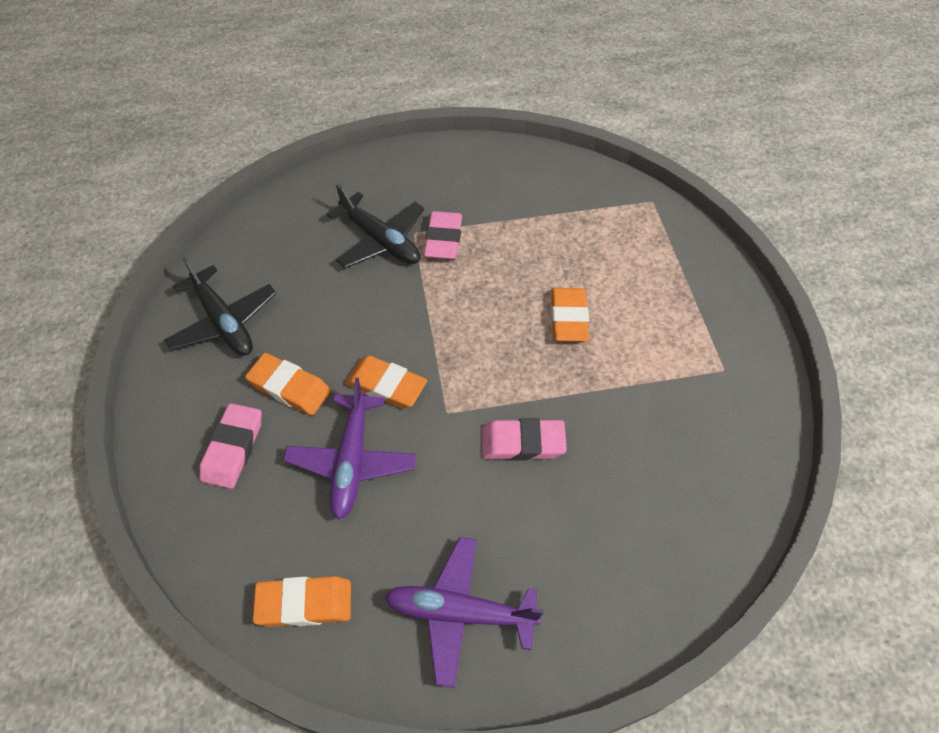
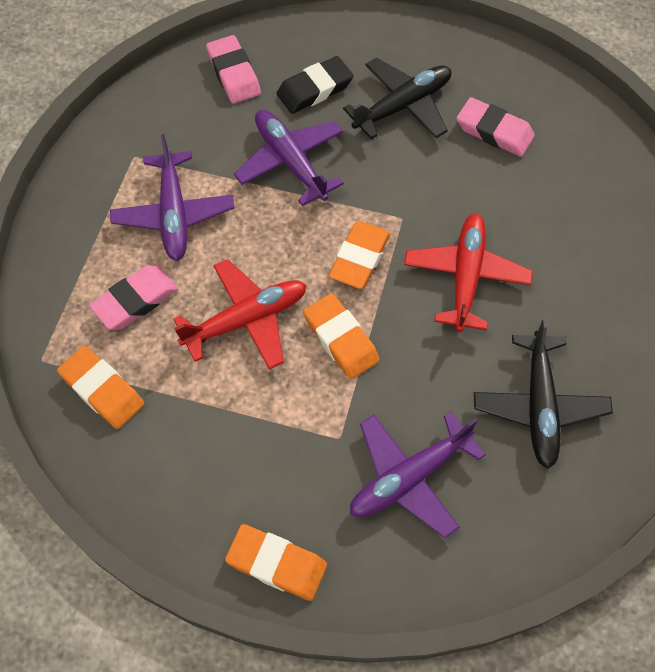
black eraser: none = 0 -> [277,56,354,114] = 1
purple plane: [283,378,416,519] [384,537,543,688] = 2 -> [110,134,234,261] [234,110,344,206] [350,411,486,538] = 3
red plane: none = 0 -> [173,259,306,369] [404,214,533,332] = 2

